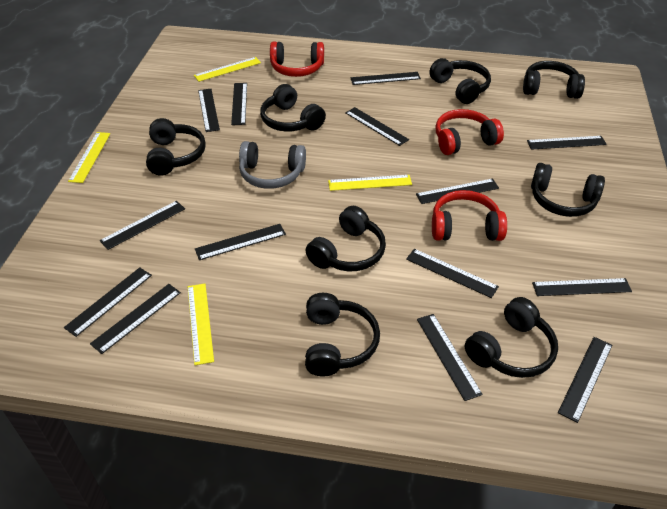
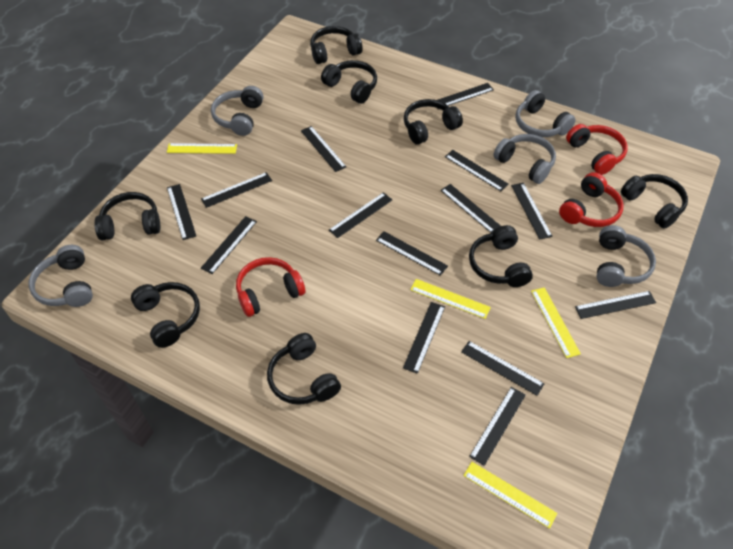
grey headphones: [239,141,306,189] = 1 -> [28,245,93,307] [211,86,264,136] [493,134,556,184] [515,90,576,137] [597,225,656,287] = 5

